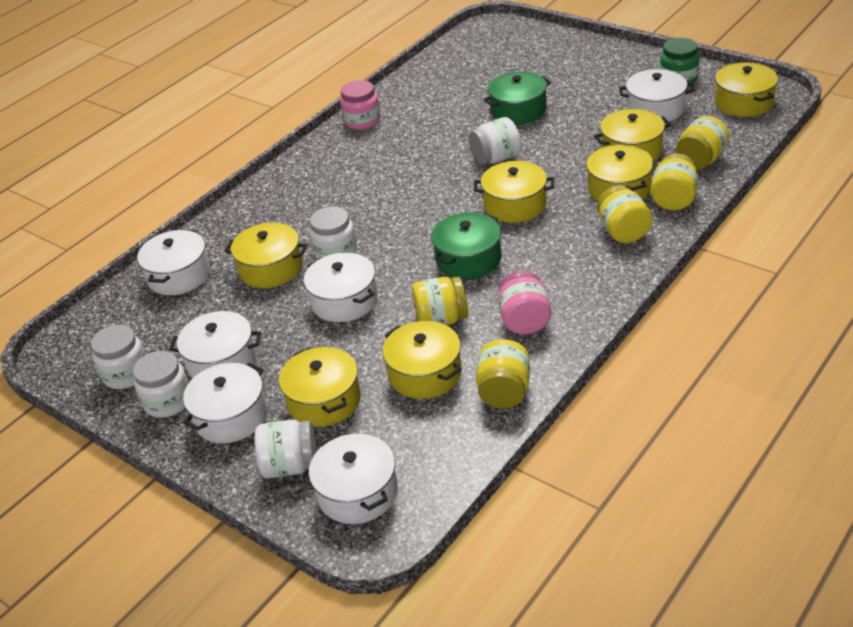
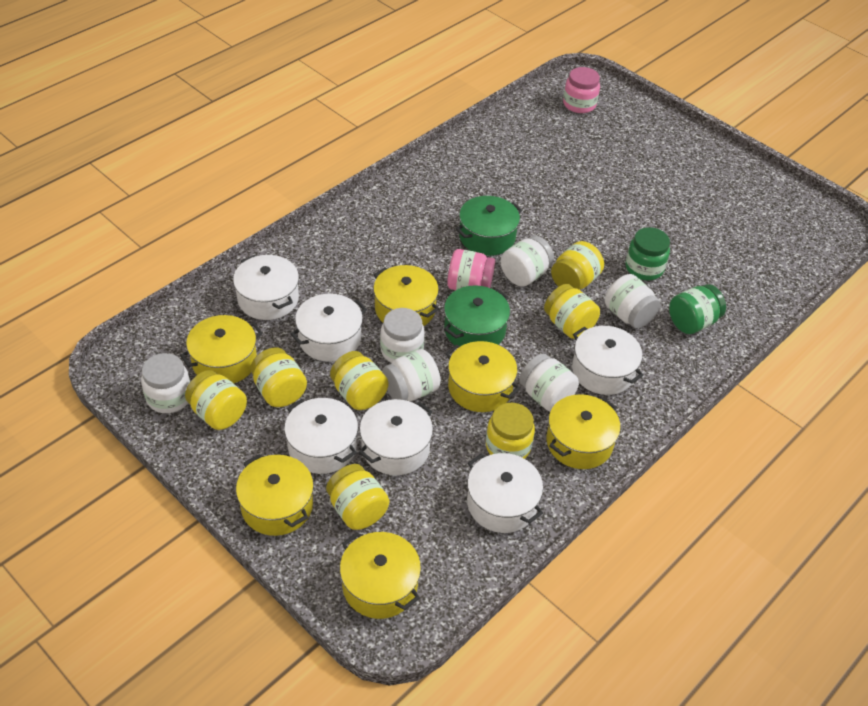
green jar: [660,38,700,86] = 1 -> [625,227,670,280] [669,284,726,334] = 2
white jar: [91,325,146,389] [133,351,189,418] [255,419,317,479] [309,206,357,259] [469,117,521,165] = 5 -> [141,353,190,413] [380,308,425,363] [382,349,441,401] [501,236,554,287] [519,354,579,412] [605,274,660,329] = 6
yellow jar: [412,277,468,325] [476,339,530,409] [597,185,653,243] [651,154,698,211] [676,116,730,169] = 5 -> [185,370,247,430] [250,347,307,407] [326,464,389,530] [330,351,389,410] [486,403,535,459] [544,284,600,339] [551,241,604,290] = 7
yellow pot: [225,223,307,288] [279,347,361,427] [382,321,462,399] [474,161,554,223] [586,145,654,201] [594,109,671,161] [715,62,778,117] = 7 -> [180,315,263,383] [236,454,314,536] [340,532,421,619] [373,265,439,326] [446,341,520,412] [546,394,620,469] = 6

